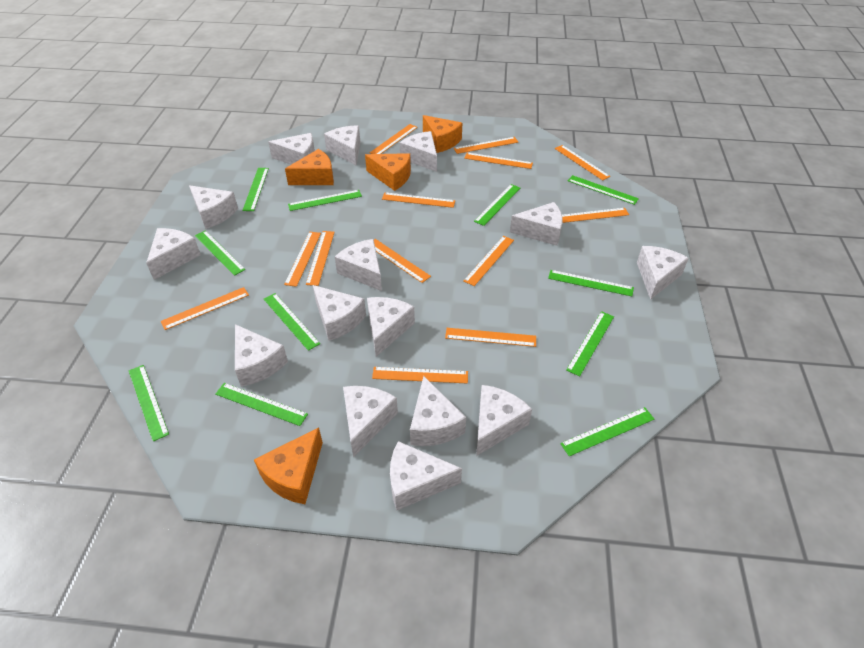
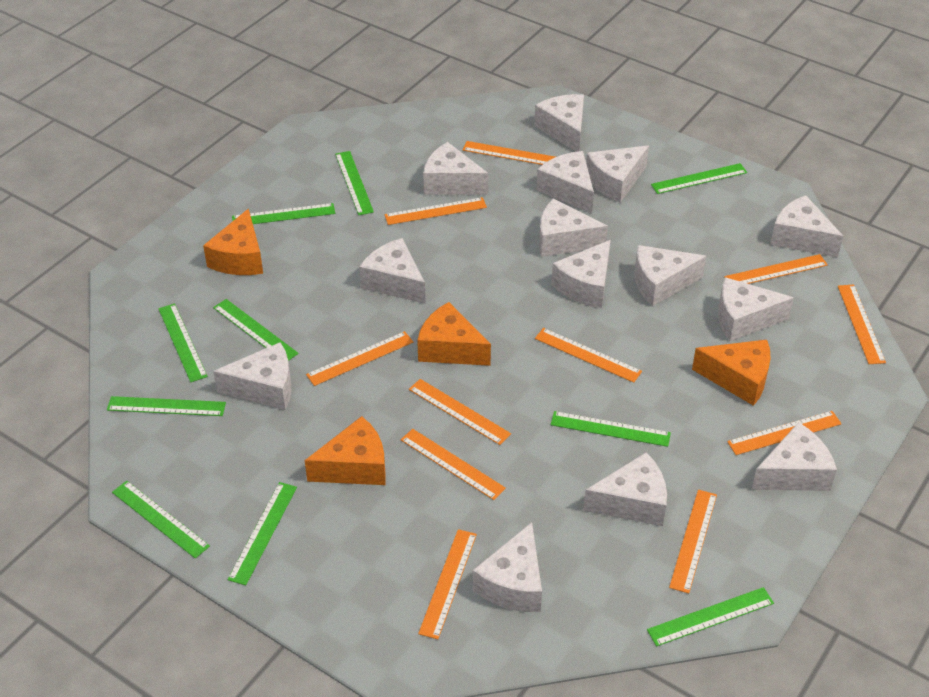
green ruler: [129,365,169,442] [195,230,245,276] [216,383,308,426] [242,168,269,211] [264,293,320,351] [288,190,362,211] [474,184,520,226] [548,270,634,296] [560,407,654,456] [566,311,614,376] [568,175,639,205] = 11 -> [107,396,226,416] [112,481,210,559] [158,304,208,382] [213,299,299,361] [227,482,297,585] [232,203,335,224] [335,151,374,215] [551,411,671,447] [647,587,774,647] [651,163,747,194] = 10
orange ruler: [160,287,249,330] [284,232,321,287] [306,231,335,286] [370,124,418,154] [372,367,468,384] [374,239,431,283] [382,192,455,208] [445,328,536,347] [453,137,518,154] [464,152,533,169] [464,236,514,286] [555,145,610,180] [562,208,629,223] = 13 -> [306,331,413,386] [385,197,487,225] [401,429,506,500] [409,379,511,445] [418,529,477,639] [463,141,555,165] [535,328,642,383] [669,490,717,593] [724,254,828,284] [727,411,842,455] [838,285,886,364] = 11
white cheese: [146,228,201,280] [189,185,238,229] [235,324,288,387] [268,133,315,165] [313,285,366,341] [324,125,360,166] [335,239,382,291] [343,386,398,458] [367,297,415,357] [390,441,462,510] [400,131,437,172] [410,376,466,446] [476,385,532,456] [510,202,563,246] [637,246,689,300] = 15 -> [213,342,291,410] [359,238,426,304] [423,142,488,195] [473,522,542,612] [534,94,584,152] [536,151,594,213] [539,199,608,257] [551,240,611,308] [583,452,667,526] [586,145,649,203] [634,245,707,307] [718,277,794,341] [751,422,837,491] [770,195,843,257] = 14

